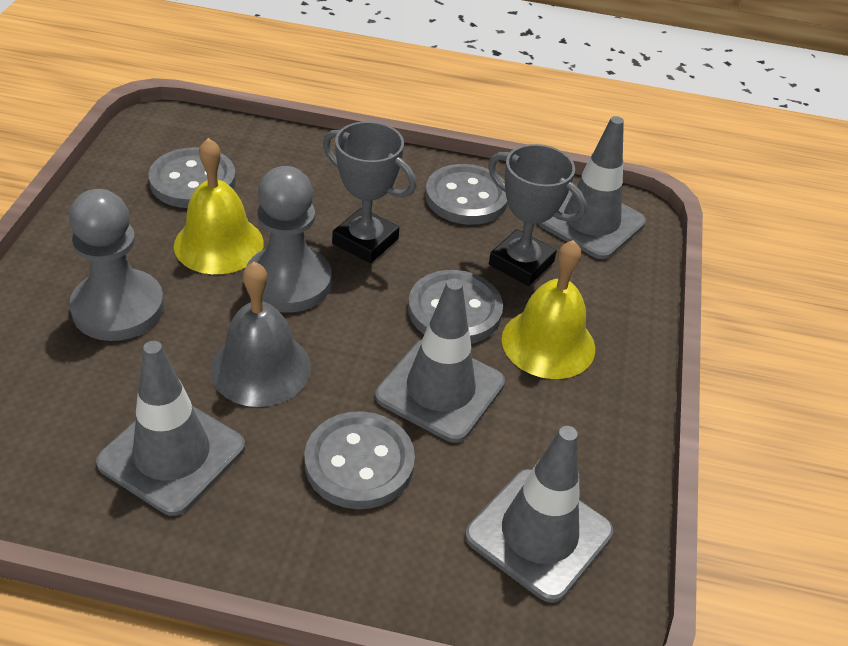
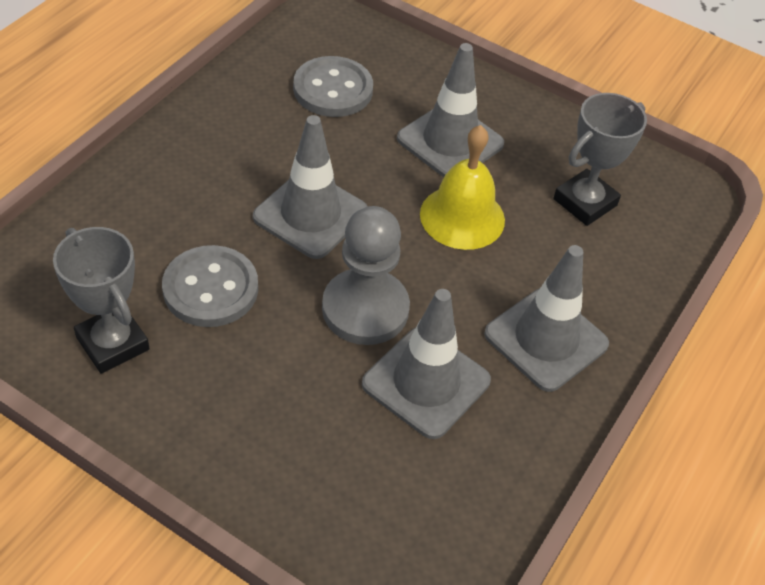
grey bell: [211,262,311,407] = 1 -> none = 0
grey button: [149,147,236,208] [304,411,415,509] [408,270,503,344] [425,164,508,225] = 4 -> [162,245,258,327] [293,56,373,117] = 2
grey pawn: [69,189,164,341] [246,166,331,312] = 2 -> [322,206,410,345] = 1
yellow bell: [174,138,264,274] [502,240,595,379] = 2 -> [420,125,505,250] = 1

